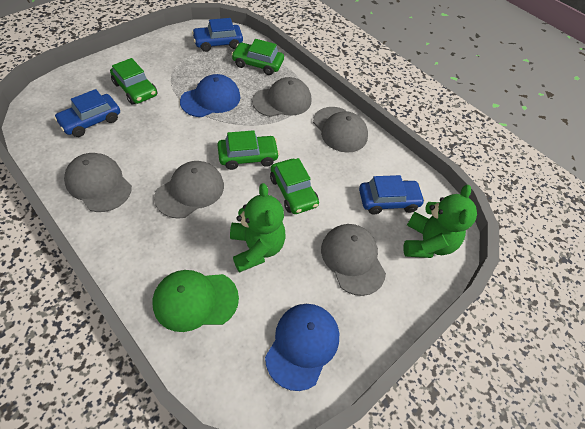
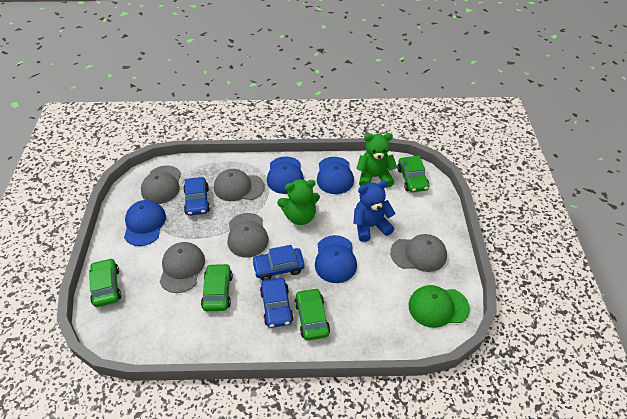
blue cap: [180,74,240,117] [265,304,339,391] = 2 -> [124,200,166,246] [267,156,304,194] [315,235,357,283] [317,157,354,194] = 4
blue teddy bear: none = 0 -> [353,180,395,242] = 1

